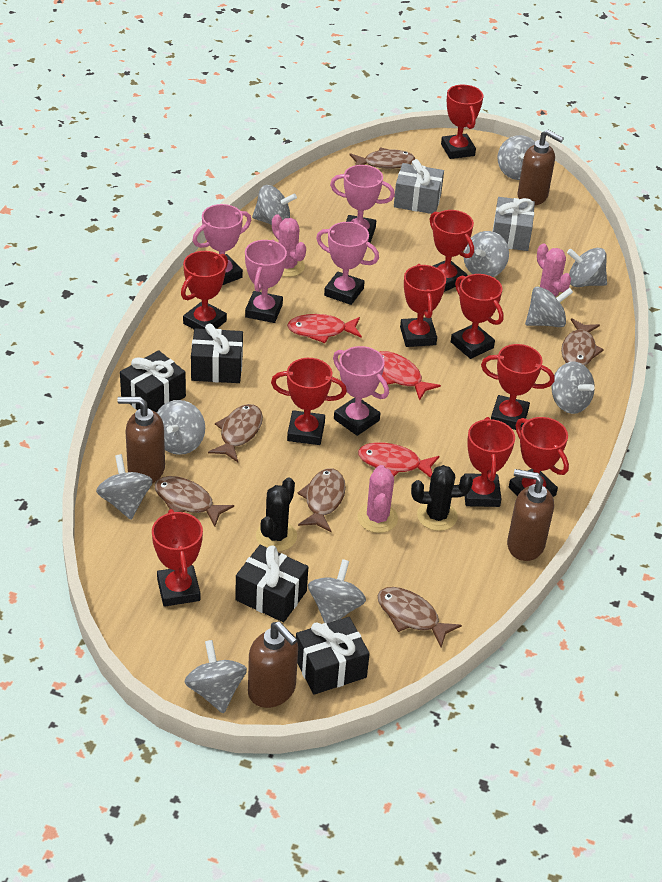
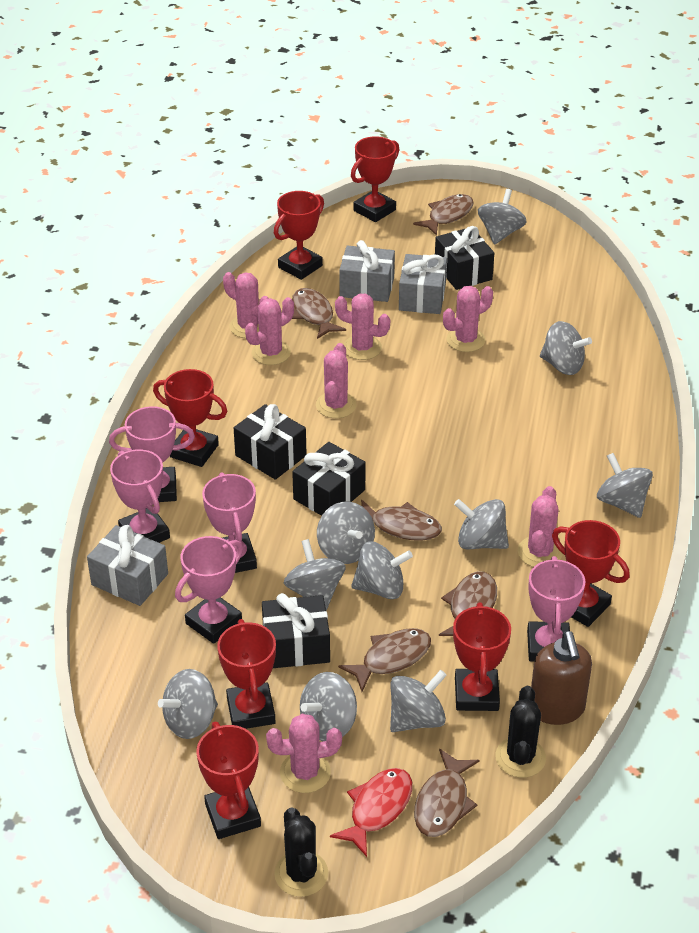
brown soap dispenser: [117,397,165,483] [248,622,298,708] [507,469,554,561] [518,129,564,205] = 4 -> [531,631,592,725] = 1
grey gift: [394,159,444,214] [493,197,535,251] = 2 -> [87,525,168,606] [339,240,395,302] [399,254,447,314] = 3
pink cactus: [272,214,306,277] [357,465,398,533] [531,243,571,304] = 3 -> [223,272,269,338] [245,297,294,365] [266,714,342,793] [316,343,357,418] [335,294,390,360] [443,286,493,352] [518,486,563,567] = 7
red fish: [287,314,362,343] [358,442,439,478] [379,351,441,401] = 3 -> [330,768,412,857] = 1
red trophy: [152,509,203,607] [181,251,228,329] [271,358,347,445] [400,264,446,347] [430,210,474,292] [441,85,483,159] [451,274,504,359] [464,417,515,507] [481,344,555,430] [509,417,569,497] = 10 -> [153,369,227,467] [196,722,261,839] [217,619,276,729] [274,191,324,280] [351,136,399,222] [453,602,511,711] [552,520,630,627] = 7

